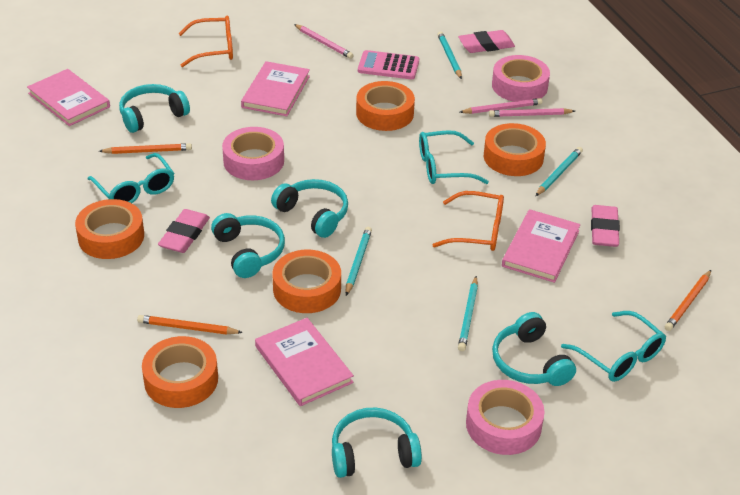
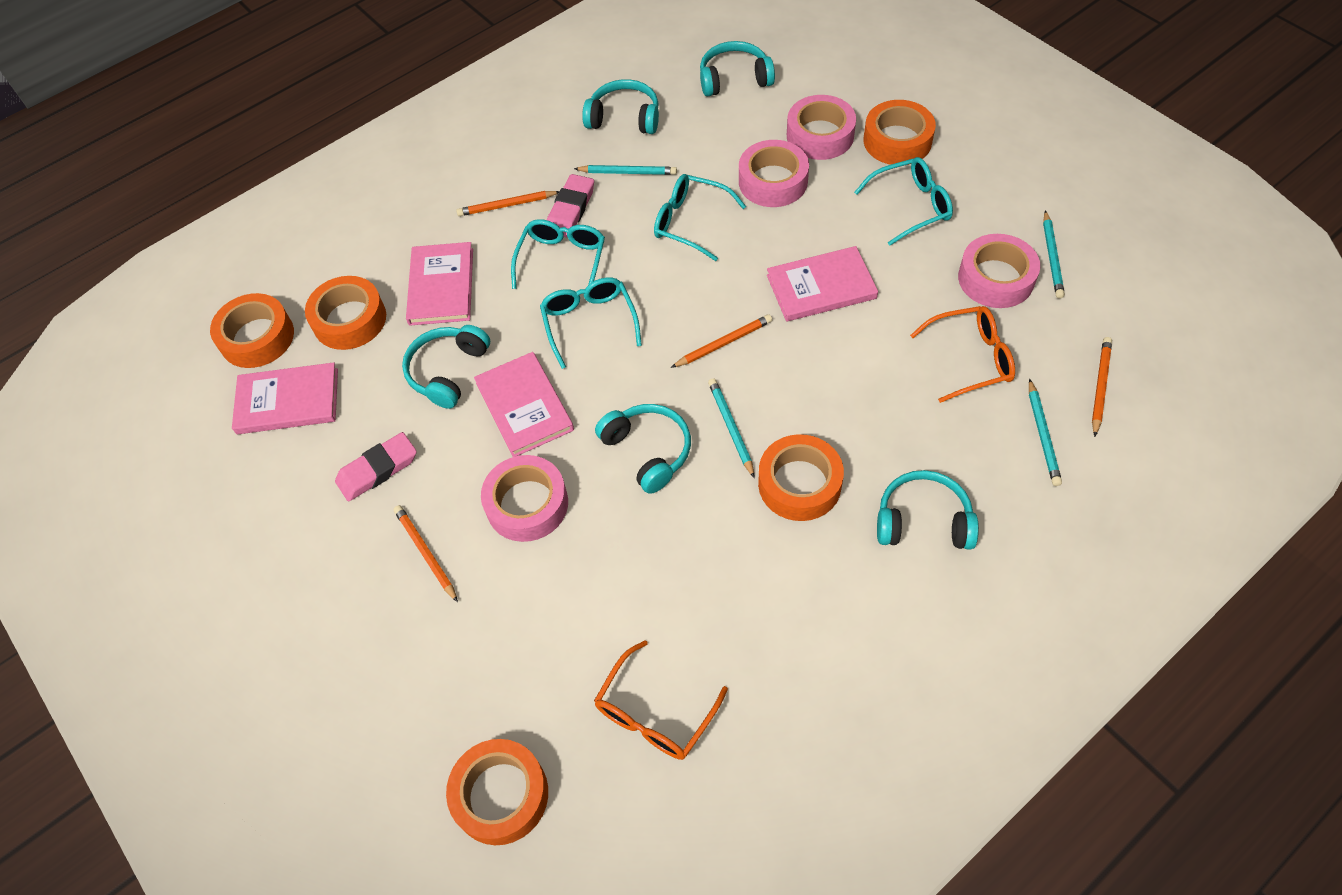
orange pencil: [99,143,192,154] [137,315,243,335] [665,270,711,331] = 3 -> [394,505,458,602] [456,191,559,216] [671,314,772,368] [1092,337,1112,437] = 4
pink calculator: [358,50,419,79] = 1 -> none = 0
pink eraser: [158,209,210,253] [458,30,515,53] [591,205,620,247] = 3 -> [335,432,417,501] [547,174,594,238] = 2
pink pencil: [294,24,354,59] [460,98,542,114] [489,108,575,117] = 3 -> none = 0
pink tape: [222,127,284,180] [466,380,545,455] [492,55,550,102] = 3 -> [481,455,568,542] [739,140,809,207] [787,95,856,160] [958,234,1040,308] = 4
turquoise glasses: [88,153,174,203] [419,130,489,184] [561,311,666,382] = 3 -> [511,219,605,289] [540,277,642,369] [654,174,746,261] [854,157,953,246] = 4

